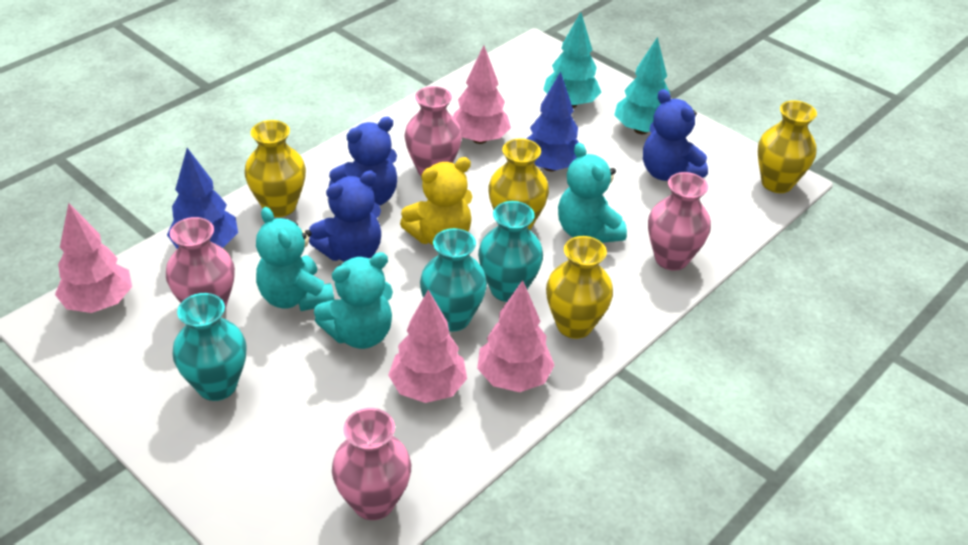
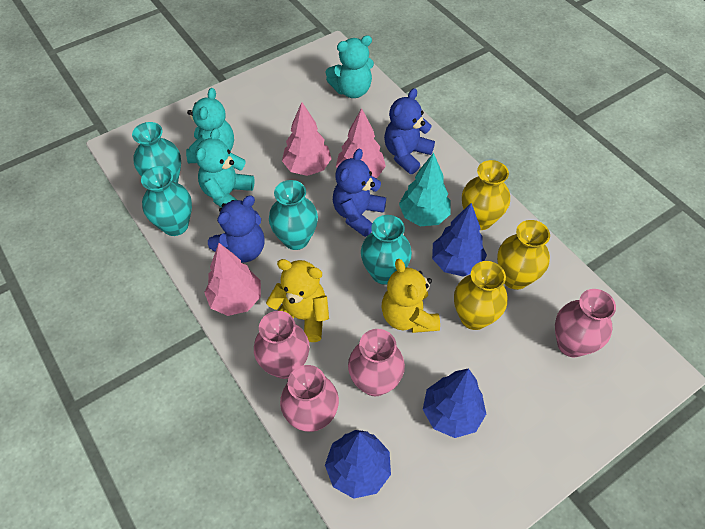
blue tree: [167,148,238,249] [527,72,579,171] = 2 -> [325,430,391,499] [423,368,486,438] [432,203,487,277] = 3
pink tree: [55,203,132,313] [388,290,467,403] [453,46,511,144] [477,280,555,392] = 4 -> [204,243,261,316] [282,102,332,176] [336,108,386,178] = 3
turquoise tree: [543,12,601,108] [614,37,670,134] = 2 -> [399,153,451,226] = 1
turquoise vase: [172,293,247,401] [420,228,487,331] [478,201,543,302] = 3 -> [132,122,181,183] [141,166,192,236] [269,180,318,250] [361,215,412,285] = 4
yellow teddy bear: [400,157,472,245] = 1 -> [266,259,329,342] [382,259,440,333] = 2
yellow vase: [245,120,306,217] [488,138,549,230] [546,236,613,339] [758,100,817,193] = 4 -> [454,261,508,330] [462,160,510,230] [497,220,550,290] = 3

